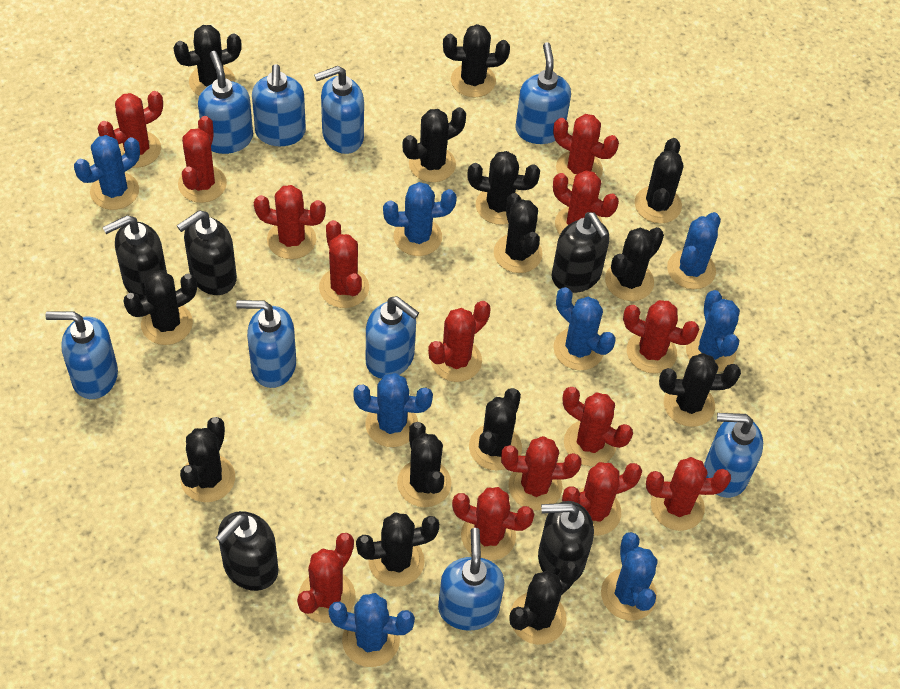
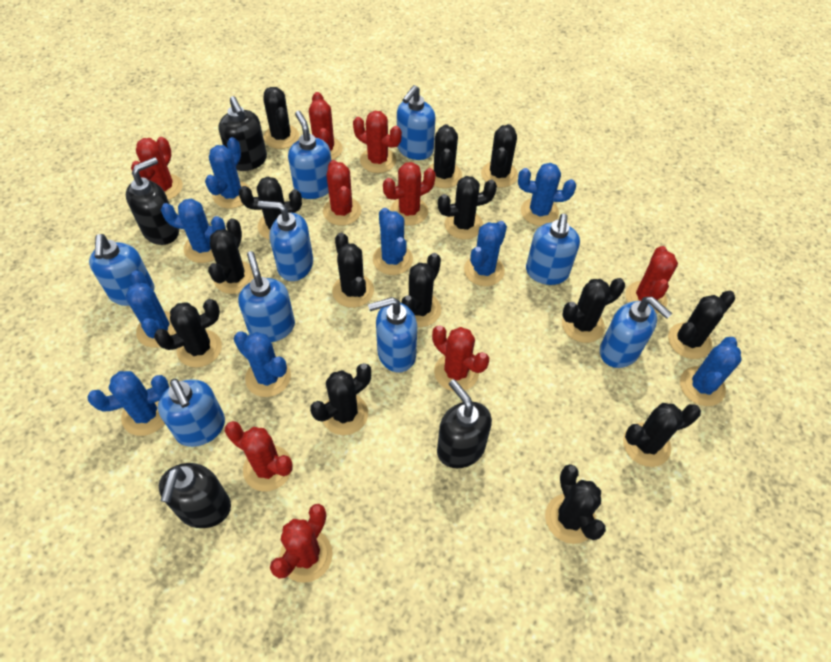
black soap dispenser: [103,215,167,300] [177,210,237,295] [216,511,279,591] [538,501,594,582] [552,212,609,293] = 5 -> [126,157,179,245] [159,463,231,528] [218,96,267,171] [437,379,492,468] = 4
blue cactus: [74,135,140,210] [329,593,415,667] [353,373,433,447] [383,182,457,256] [553,287,616,370] [601,532,657,620] [667,212,721,289] [686,290,740,372] = 8 -> [87,371,169,436] [126,270,176,348] [161,198,226,263] [205,137,250,208] [234,331,291,397] [373,208,413,275] [464,221,507,286] [518,163,576,226] [680,337,742,406] = 9
red cactus: [98,91,163,168] [178,116,227,203] [254,185,326,259] [297,533,356,623] [319,220,369,308] [428,301,491,382] [452,487,534,561] [501,436,582,510] [553,114,619,186] [553,171,619,234] [562,462,642,536] [563,387,633,466] [623,300,699,374] [646,457,731,531] = 14 -> [131,137,183,200] [225,421,293,492] [270,504,333,583] [309,92,343,161] [323,160,362,226] [353,111,402,173] [383,162,436,226] [432,325,489,391] [625,246,678,314] = 9

